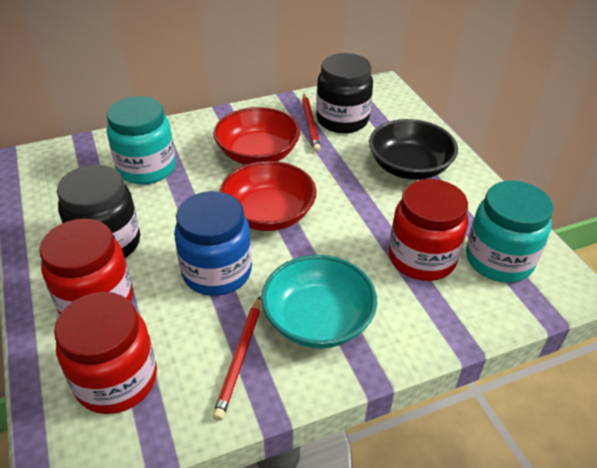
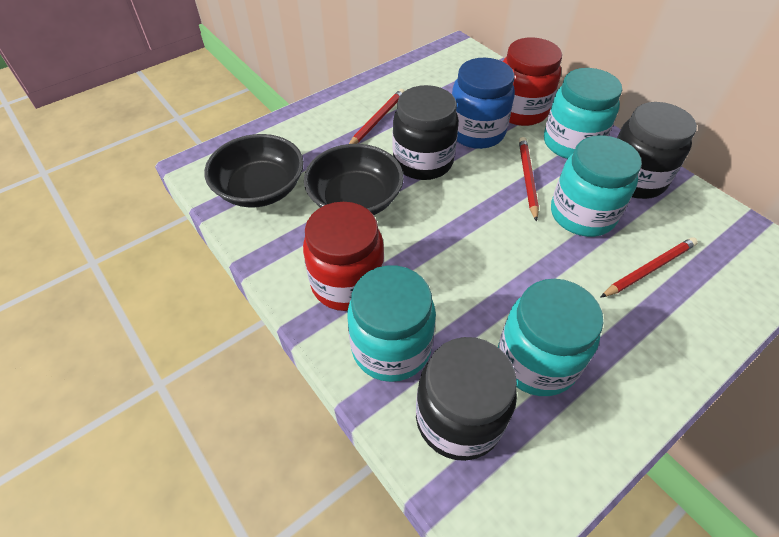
black bowl: [369,119,458,180] = 1 -> [204,134,304,208] [304,144,404,215] = 2
black jar: [57,165,140,258] [316,53,373,133] = 2 -> [393,85,459,180] [416,337,517,461] [617,102,697,199] = 3
red bowl: [213,107,300,165] [219,161,316,231] = 2 -> none = 0
red jar: [39,219,133,315] [54,292,157,414] [389,179,468,281] = 3 -> [303,202,384,311] [503,38,562,126] = 2
red pencil: [213,297,261,421] [302,94,321,152] = 2 -> [349,89,404,144] [519,137,539,222] [600,237,698,298] = 3
turquoise bowl: [261,255,377,348] = 1 -> none = 0
turquoise jar: [107,96,176,185] [466,181,553,283] = 2 -> [347,265,436,382] [498,279,604,396] [544,68,622,159] [551,135,642,237] = 4

